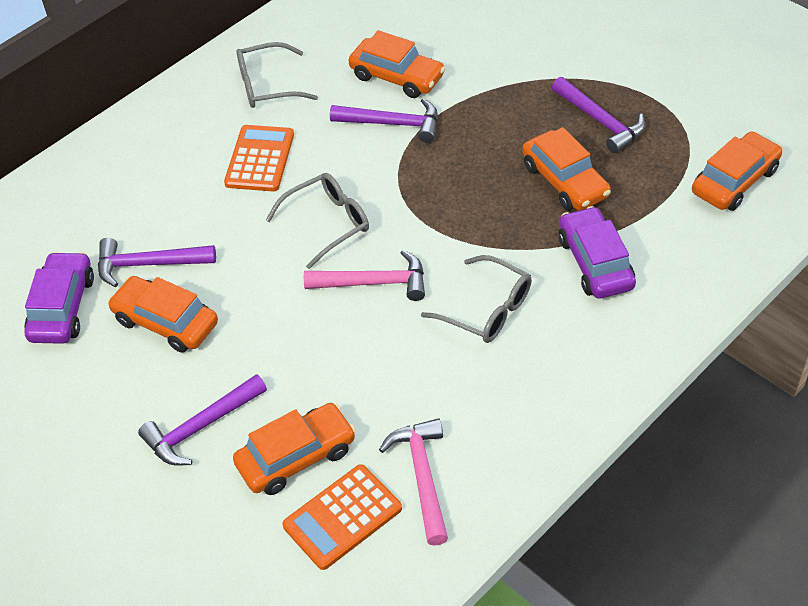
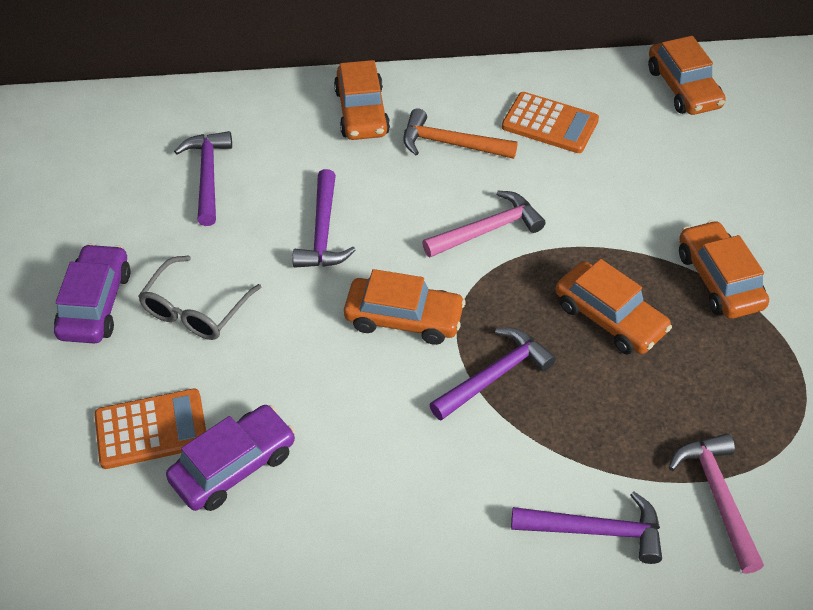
grey glasses: [237,42,318,108] [266,173,369,269] [421,255,532,343] = 3 -> [138,255,261,340] = 1
orange hammer: none = 0 -> [403,108,518,159] = 1

